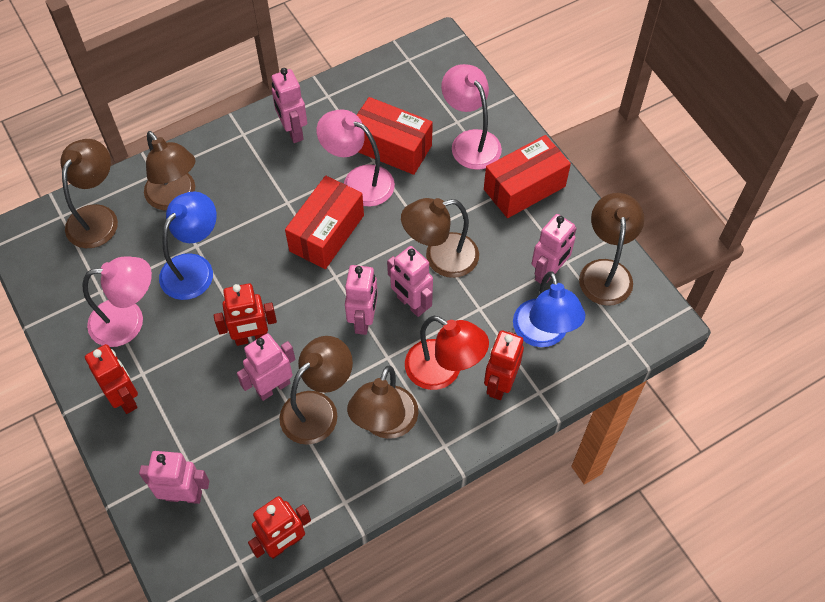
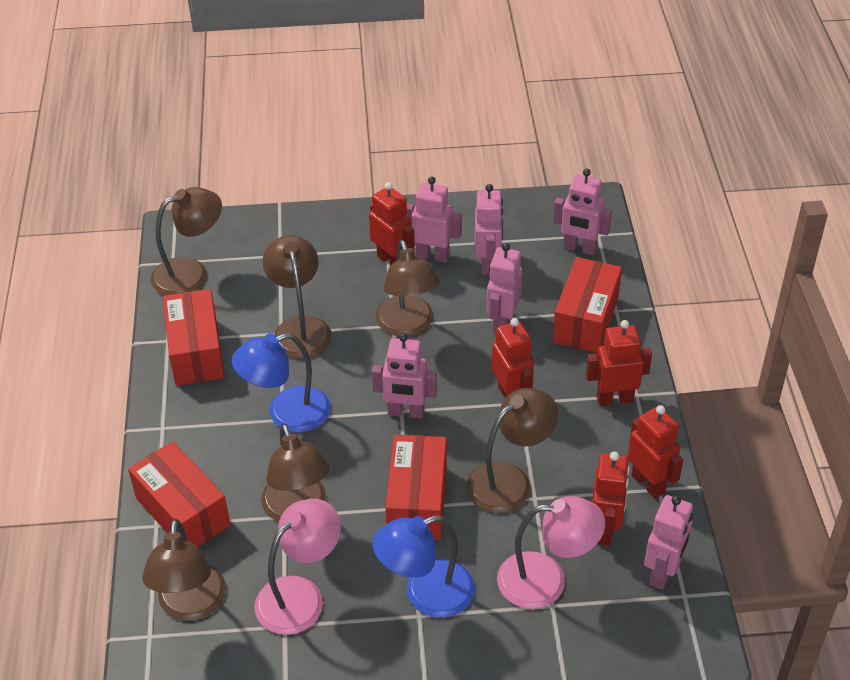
pink lamp: [83,256,152,347] [317,109,395,207] [441,64,502,170] = 3 -> [254,499,341,635] [497,496,605,609] = 2
red box: [285,176,364,269] [357,97,433,175] [484,135,571,218] = 3 -> [128,441,231,547] [163,289,225,386] [385,435,447,540] [553,257,622,353] = 4
red lamp: [405,316,489,390] = 1 -> none = 0
red robot: [85,344,138,414] [214,283,277,346] [248,496,311,559] [484,330,524,400] = 4 -> [369,182,415,266] [492,318,534,396] [586,320,652,406] [592,451,630,545] [627,405,683,499] = 5

